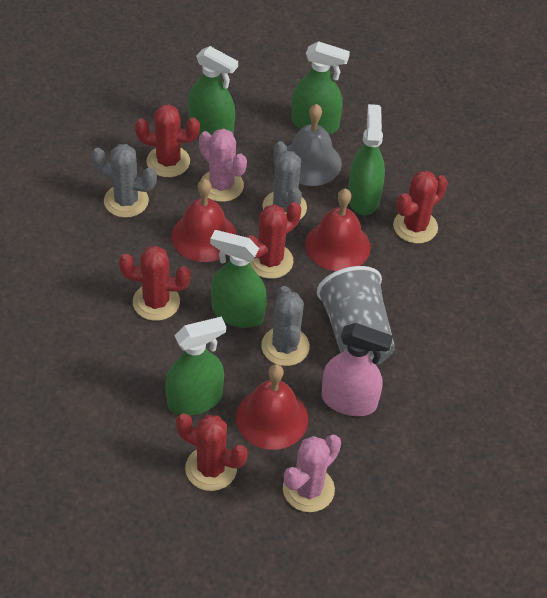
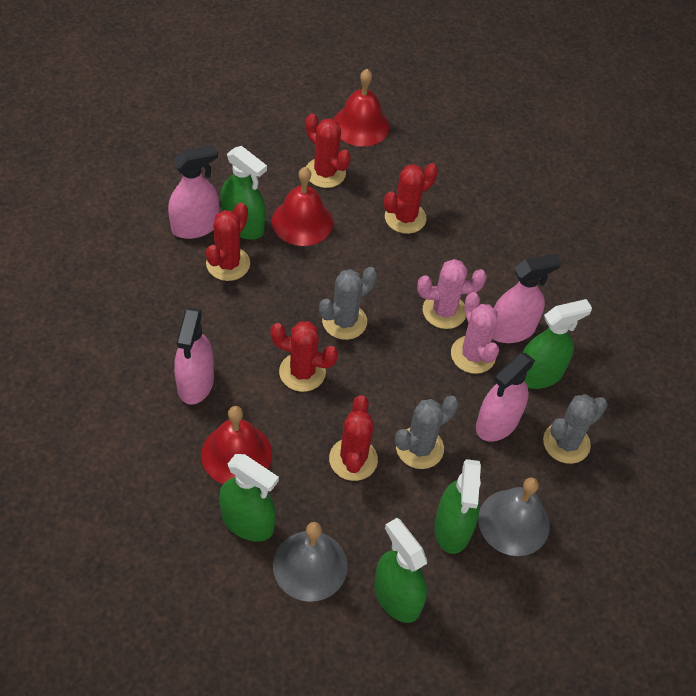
grey bell: [287,104,342,186] = 1 -> [273,522,348,602] [478,477,550,556] = 2
grey cup: [317,266,395,365] = 1 -> none = 0
pink spray bottle: [322,323,393,416] = 1 -> [168,144,220,239] [174,308,214,404] [476,353,535,442] [492,254,561,343] = 4

